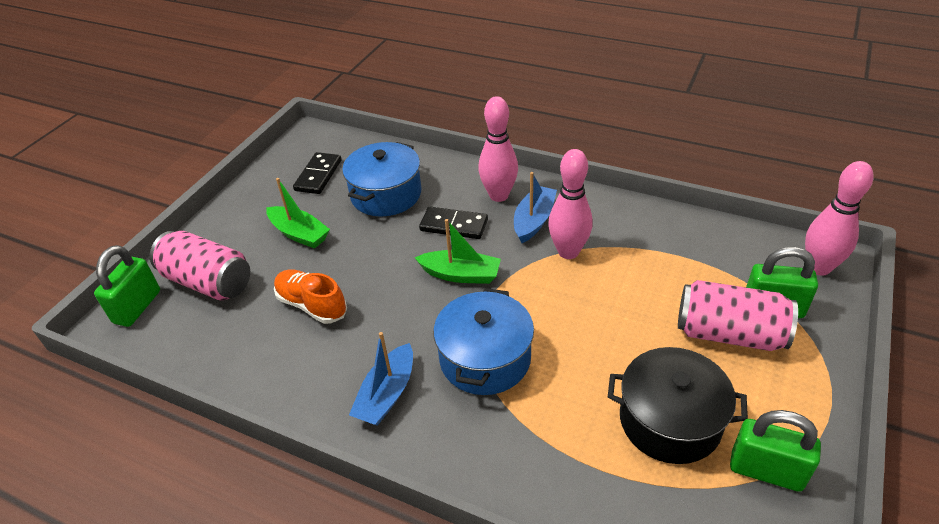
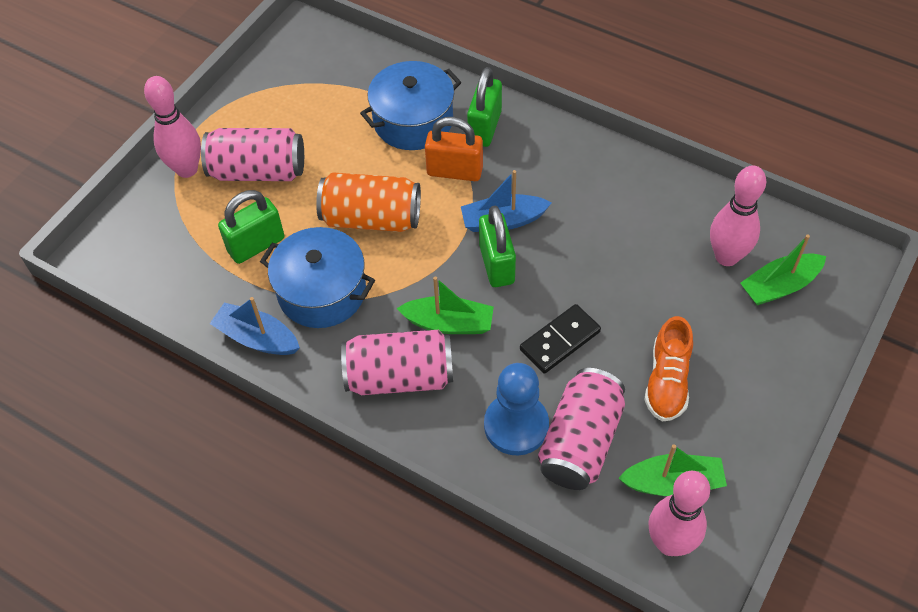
black domino: [293,152,342,194] [419,207,488,239] = 2 -> [520,304,601,374] = 1
black pot: [608,347,748,464] = 1 -> none = 0
blue pawn: none = 0 -> [484,363,549,455] = 1
green boat: [266,178,330,249] [415,219,501,284] = 2 -> [397,276,494,334] [618,444,727,496] [740,234,826,305] = 3
orange can: none = 0 -> [316,172,421,232] = 1
orange padlock: none = 0 -> [425,117,483,181] = 1
pink can: [150,231,250,301] [678,280,798,351] = 2 -> [201,128,304,181] [341,330,453,395] [538,368,625,490] = 3

